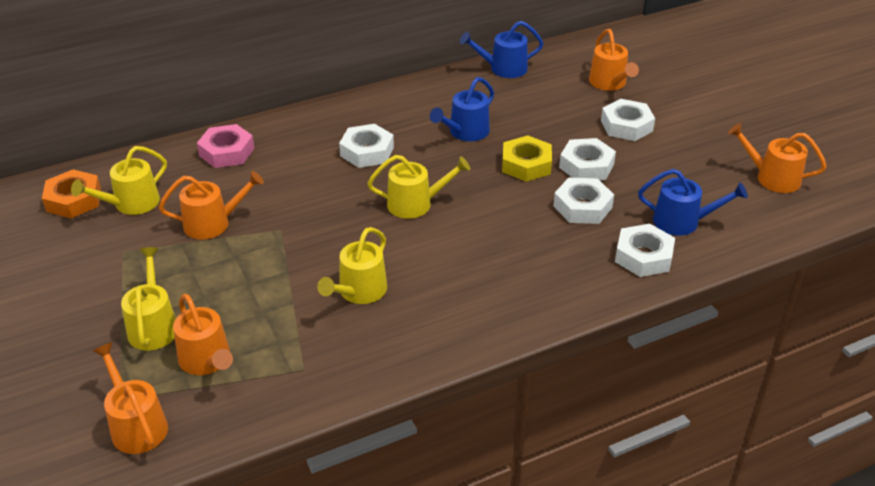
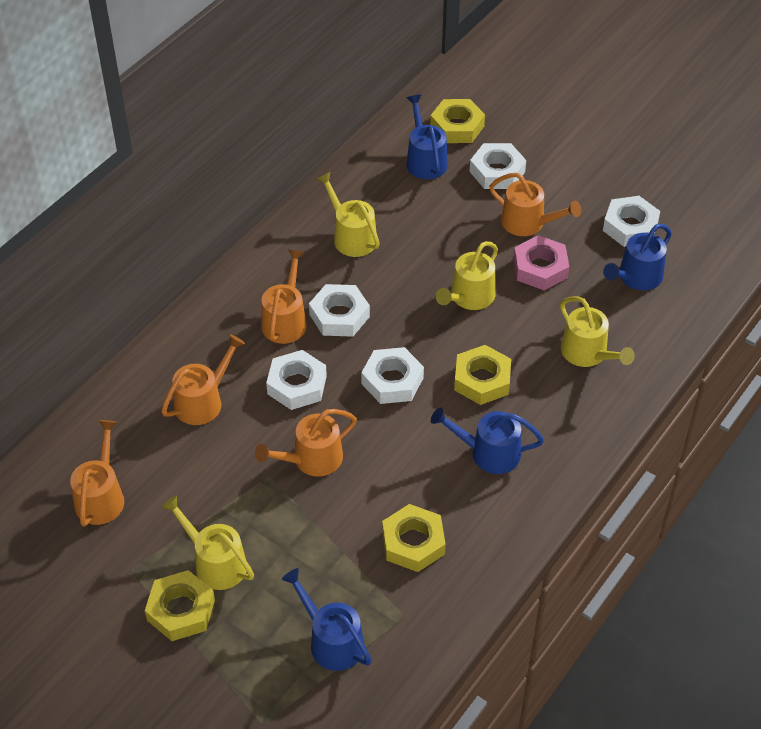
blue watering can: [430,77,494,141] [460,21,544,78] [638,169,748,236] = 3 -> [282,568,371,671] [406,94,448,180] [431,407,544,474] [603,224,672,290] = 4
orange nut: [42,169,101,218] = 1 -> none = 0
yellow nut: [502,135,552,182] = 1 -> [145,570,215,641] [382,504,446,572] [430,99,485,143] [454,345,511,405] = 4

